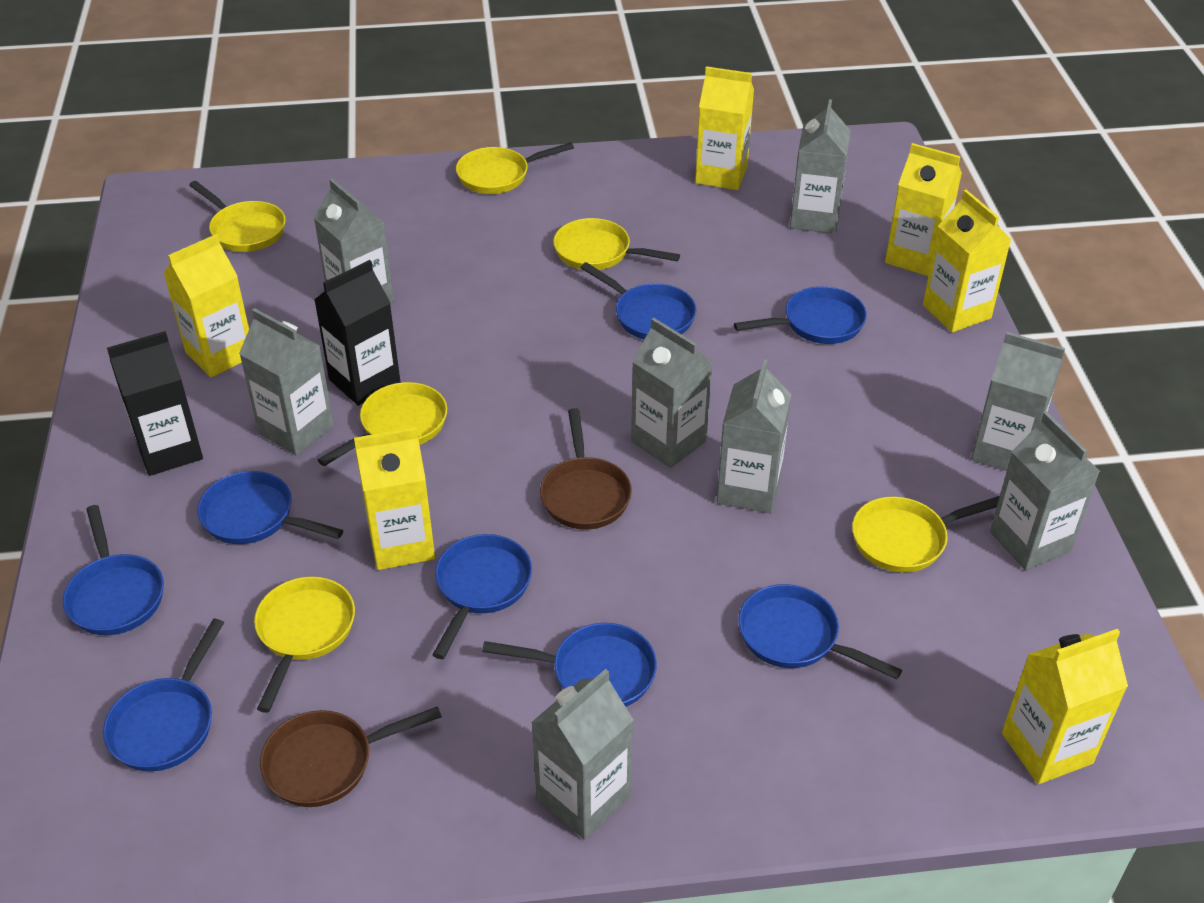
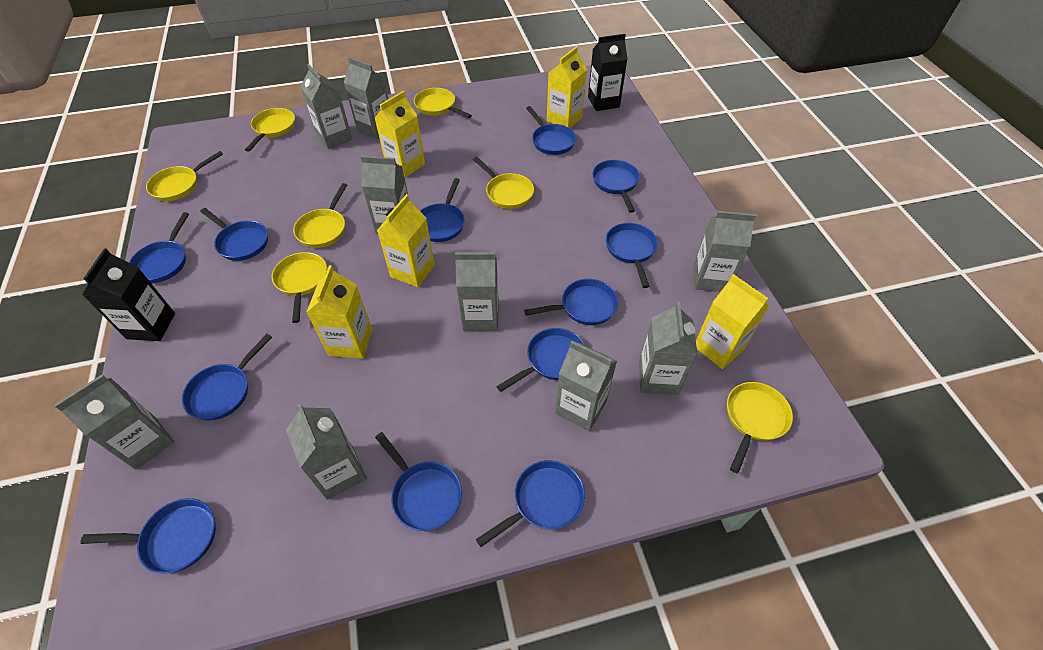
blue pan: [63,505,164,635] [103,619,224,772] [198,471,343,544] [432,534,532,659] [482,623,657,707] [580,262,696,339] [734,286,867,344] [738,584,902,679] = 8 -> [80,498,216,574] [129,212,189,283] [182,334,272,421] [200,208,268,261] [375,432,462,531] [420,178,465,242] [476,460,585,547] [496,328,585,392] [524,279,618,325] [526,106,576,155] [592,160,640,213] [606,223,658,288] = 12
brown pan: [260,706,442,807] [540,408,632,530] = 2 -> none = 0
grey carton: [239,308,334,456] [313,179,394,303] [531,669,633,840] [631,318,712,468] [716,359,791,513] [790,99,851,234] [971,332,1065,471] [990,412,1100,570] = 8 -> [54,375,174,470] [286,403,367,500] [300,64,352,149] [344,57,388,139] [361,156,408,234] [455,252,499,331] [555,341,617,431] [638,301,697,395] [693,211,757,292] = 9
yellow carton: [164,234,249,377] [354,427,435,570] [695,66,754,190] [885,143,962,276] [923,190,1012,332] [1002,629,1128,784] = 6 -> [306,265,373,359] [374,91,425,178] [377,194,435,287] [547,47,587,128] [696,274,770,369] = 5
yellow pan: [189,181,286,252] [254,577,355,713] [318,382,447,466] [456,142,574,194] [553,218,680,270] [852,496,1000,572] = 6 -> [146,151,223,201] [245,108,295,152] [272,252,327,323] [293,183,347,248] [414,88,472,118] [473,157,534,209] [727,382,793,474] = 7

